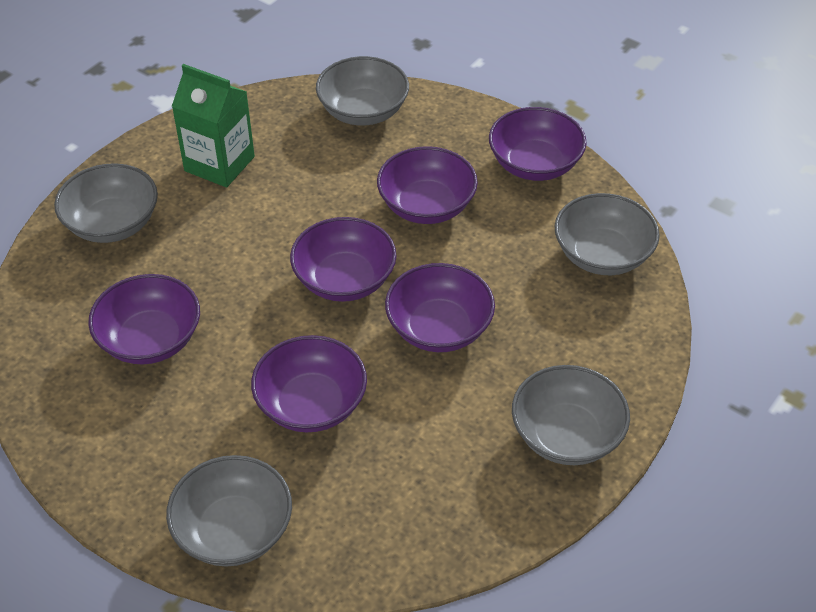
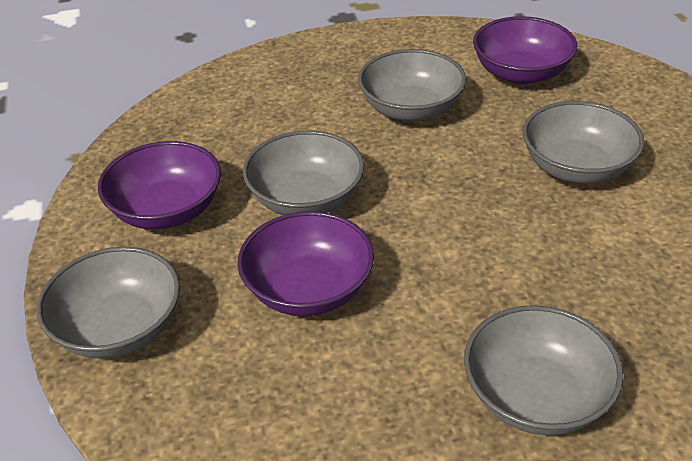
green carton: [172,64,255,187] = 1 -> none = 0
purple bowl: [88,274,200,364] [251,335,367,432] [290,217,397,302] [377,146,478,224] [385,263,495,352] [489,107,587,181] = 6 -> [98,141,221,230] [237,211,374,316] [473,16,577,85] = 3

